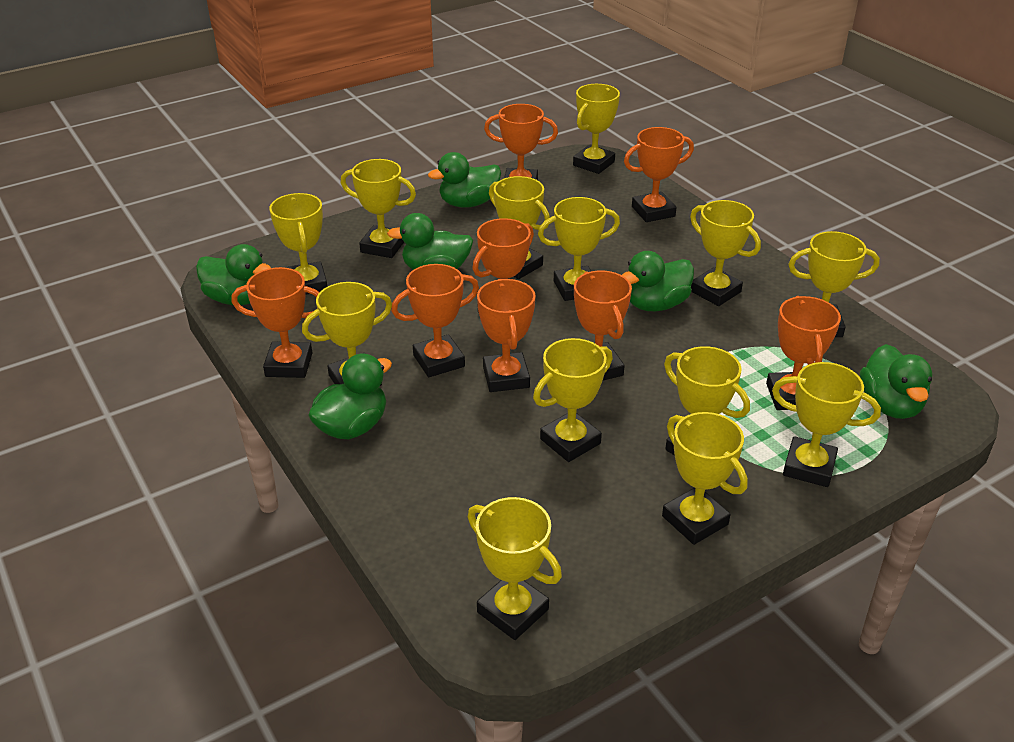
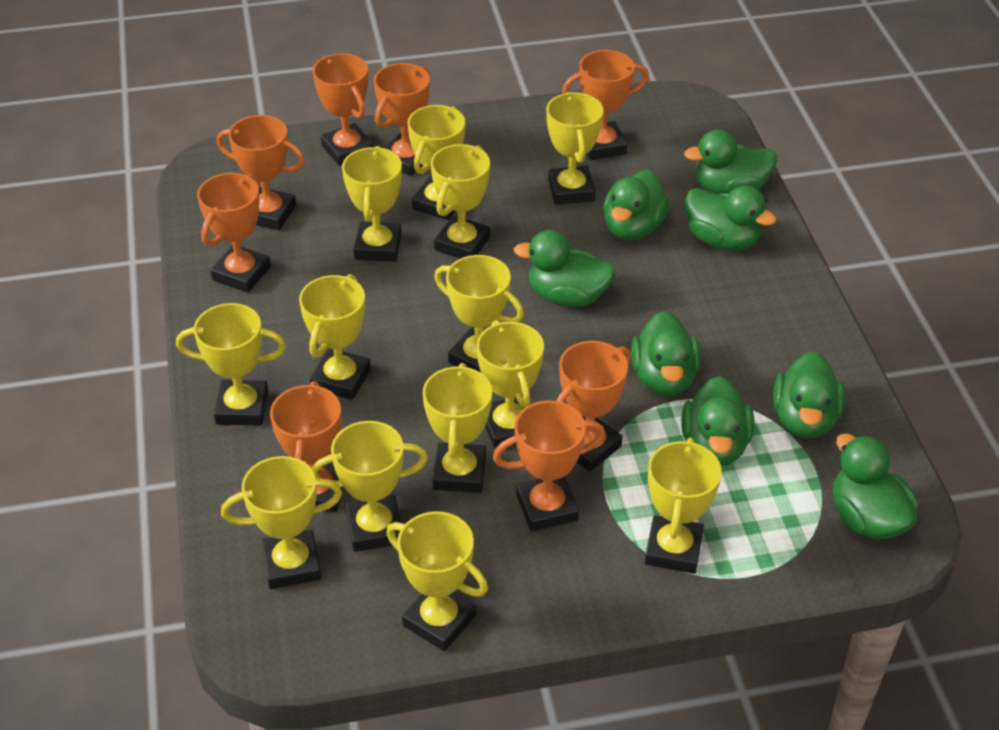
green duck: [196,244,271,305] [308,353,392,439] [387,213,473,270] [428,152,501,208] [622,251,694,311] [860,344,933,419] = 6 -> [514,230,616,307] [603,170,669,241] [631,311,701,396] [681,376,754,466] [684,129,777,194] [685,185,776,251] [773,351,846,438] [833,434,918,539] = 8

